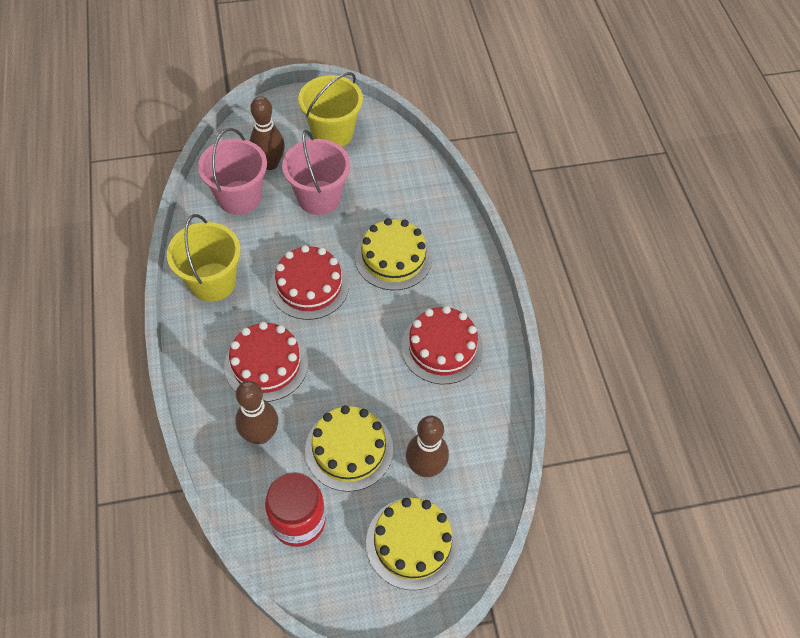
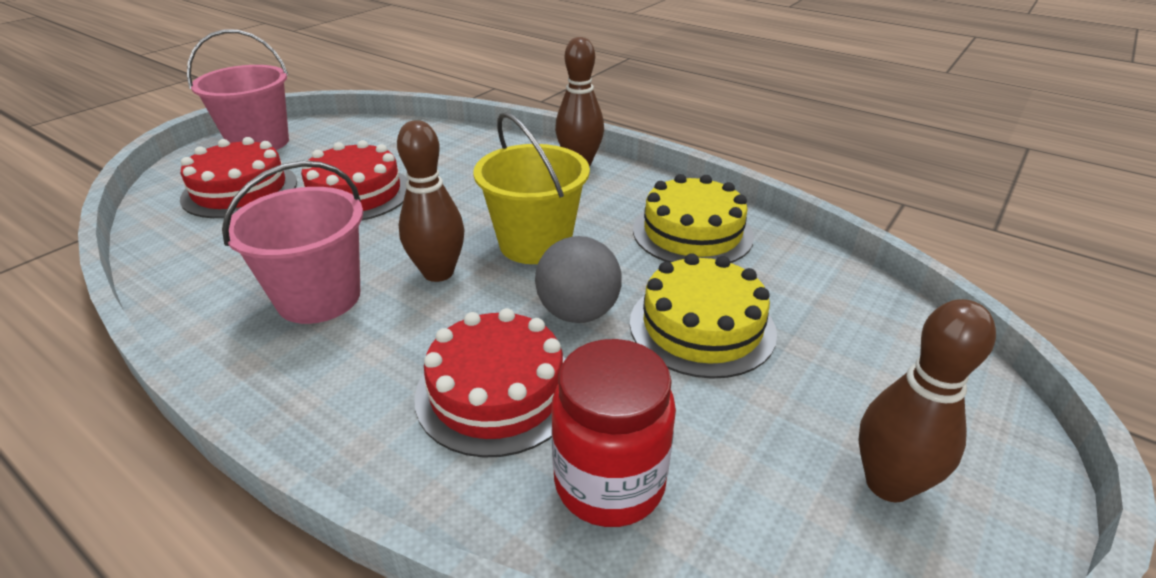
grey ball: none = 0 -> [535,236,622,323] = 1
yellow bucket: [167,214,241,302] [298,72,363,147] = 2 -> [473,112,590,264] = 1
yellow cake: [305,405,393,492] [355,218,432,290] [366,498,459,590] = 3 -> [630,253,777,379] [633,174,754,263] = 2

